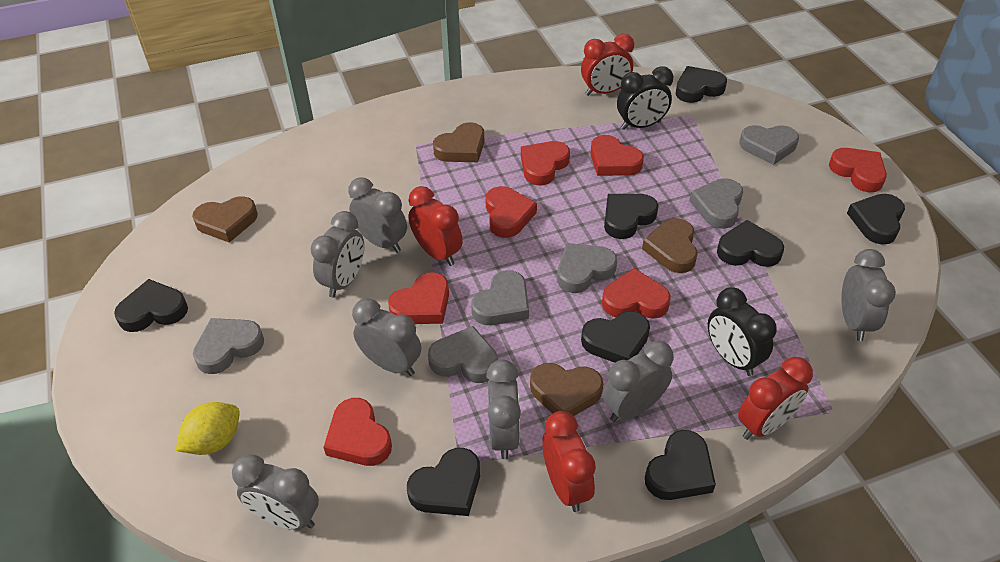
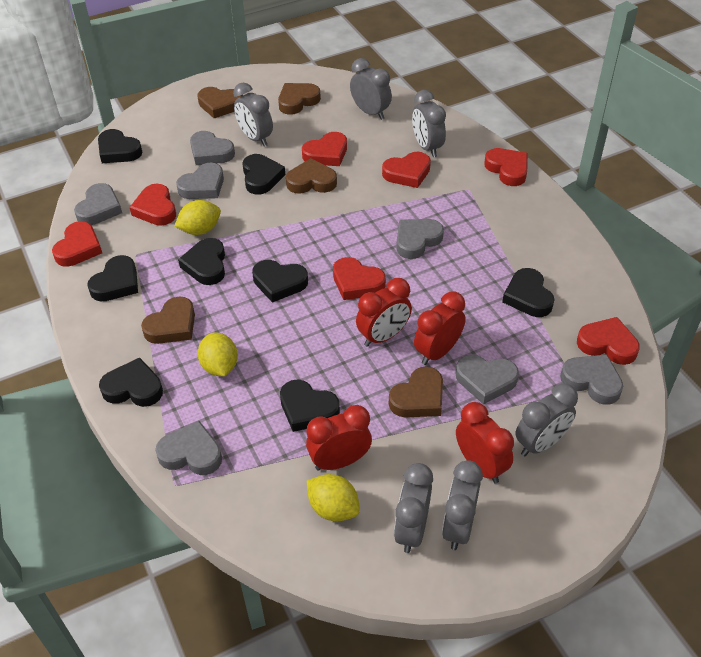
black clock: [617,66,673,130] [708,287,777,376] = 2 -> none = 0
brown heart: [192,196,258,243] [433,122,484,162] [530,363,603,416] [642,218,698,273] = 4 -> [141,297,195,344] [197,87,243,118] [278,83,321,115] [286,158,337,194] [389,366,443,417] = 5
grey clock: [232,454,319,530] [310,211,364,298] [348,178,407,253] [352,299,421,376] [486,359,521,459] [603,341,674,422] [841,249,896,341] = 7 -> [233,83,273,147] [350,58,392,120] [394,463,433,553] [412,90,446,157] [442,460,483,550] [515,383,578,456] = 6
grey heart: [193,318,264,374] [428,326,498,383] [471,270,529,325] [557,243,617,293] [689,178,743,229] [739,125,799,165] = 6 -> [74,183,122,225] [155,421,222,475] [176,163,224,199] [190,131,235,165] [396,219,444,259] [456,355,519,404] [560,354,623,405] = 7
yellow lemon: [176,402,240,455] = 1 -> [174,200,221,235] [198,332,238,376] [307,474,360,521] = 3

